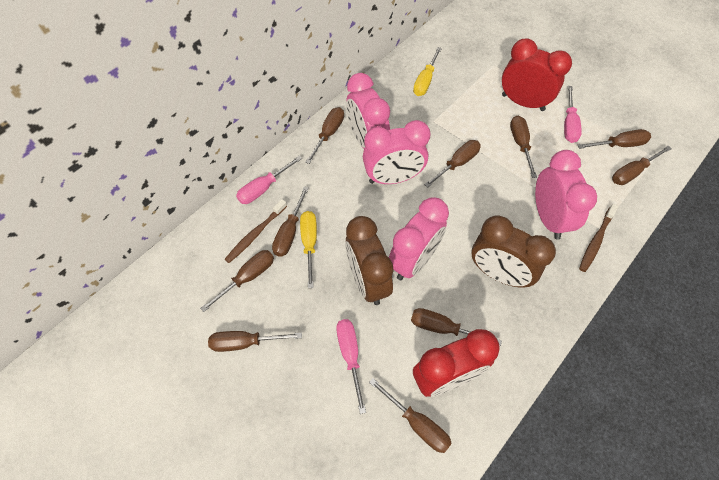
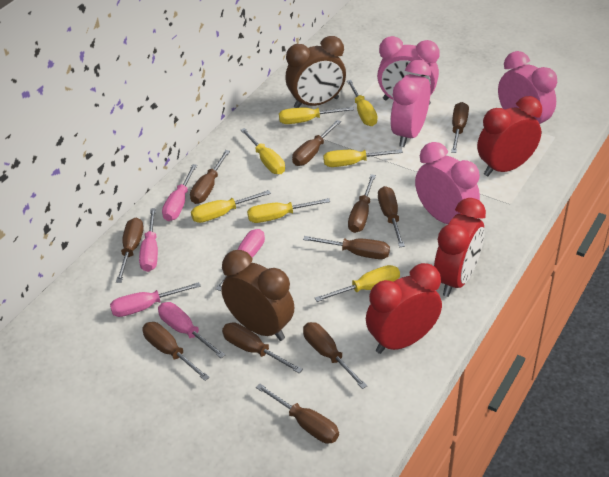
brown screwdriver: [200,250,274,312] [208,331,302,352] [272,186,309,257] [305,107,344,164] [369,378,452,453] [411,308,502,346] [424,140,481,188] [510,116,537,178] [578,129,651,149] [612,146,672,185] = 10 -> [116,218,143,283] [142,322,210,381] [190,150,230,204] [222,322,303,373] [256,384,339,444] [292,120,341,166] [303,236,390,259] [303,322,367,389] [348,174,376,233] [378,186,405,247] [451,102,469,153] = 11
brown toothbrush: [224,199,287,263] [579,204,618,272] = 2 -> none = 0
pink screwdriver: [236,156,302,204] [336,319,366,414] [564,86,582,143] = 3 -> [110,282,201,317] [139,208,158,272] [158,302,225,358] [162,164,197,221] [216,229,265,291] = 5
red clock: [413,329,500,397] [502,39,572,111] = 2 -> [366,263,442,354] [434,198,486,297] [477,96,542,177] = 3
yellow screwdriver: [300,211,317,288] [413,47,442,96] = 2 -> [191,190,271,223] [241,128,285,174] [247,198,330,223] [279,107,354,124] [315,265,400,302] [323,149,403,167] [347,80,378,126] = 7

